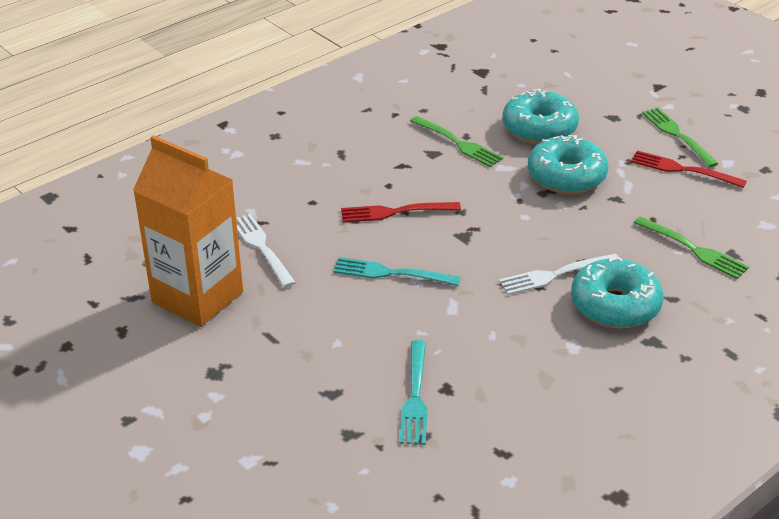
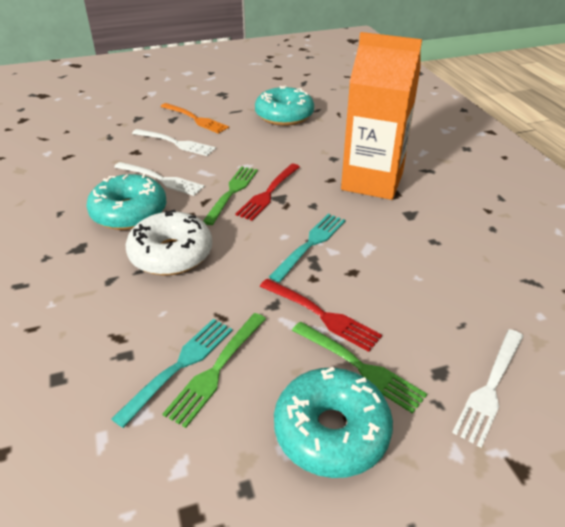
orange fork: none = 0 -> [160,103,229,134] = 1
white donut: none = 0 -> [126,209,212,275] = 1
white fork: [236,214,296,288] [499,254,617,295] = 2 -> [114,162,205,196] [132,129,216,156] [452,329,524,448] = 3

